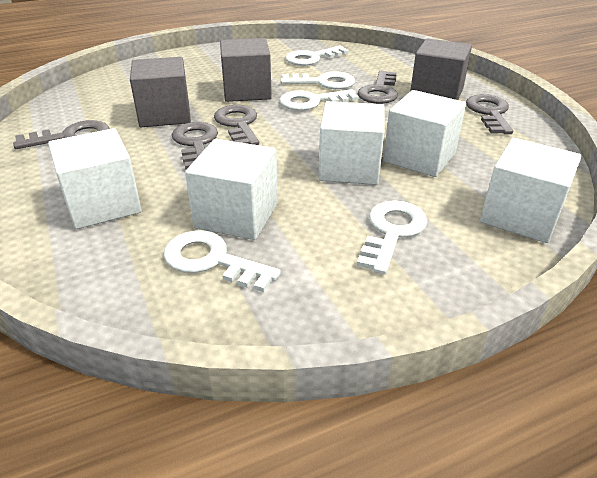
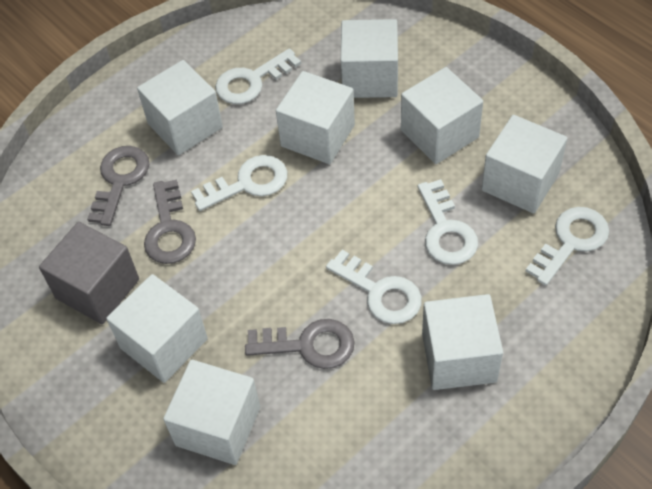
grey cube: [130,57,191,127] [220,38,272,102] [410,38,472,100] = 3 -> [39,222,139,324] = 1
grey key: [13,120,110,149] [172,122,218,169] [214,105,259,145] [357,71,398,104] [466,94,513,134] = 5 -> [87,146,150,226] [144,179,196,264] [245,319,355,369] = 3
white cube: [48,128,142,229] [185,139,278,240] [318,101,384,185] [383,90,466,177] [480,138,582,243] = 5 -> [106,274,208,383] [137,60,223,155] [163,360,260,465] [276,71,355,164] [341,19,398,98] [401,67,483,164] [422,294,503,390] [482,115,567,214] = 8

